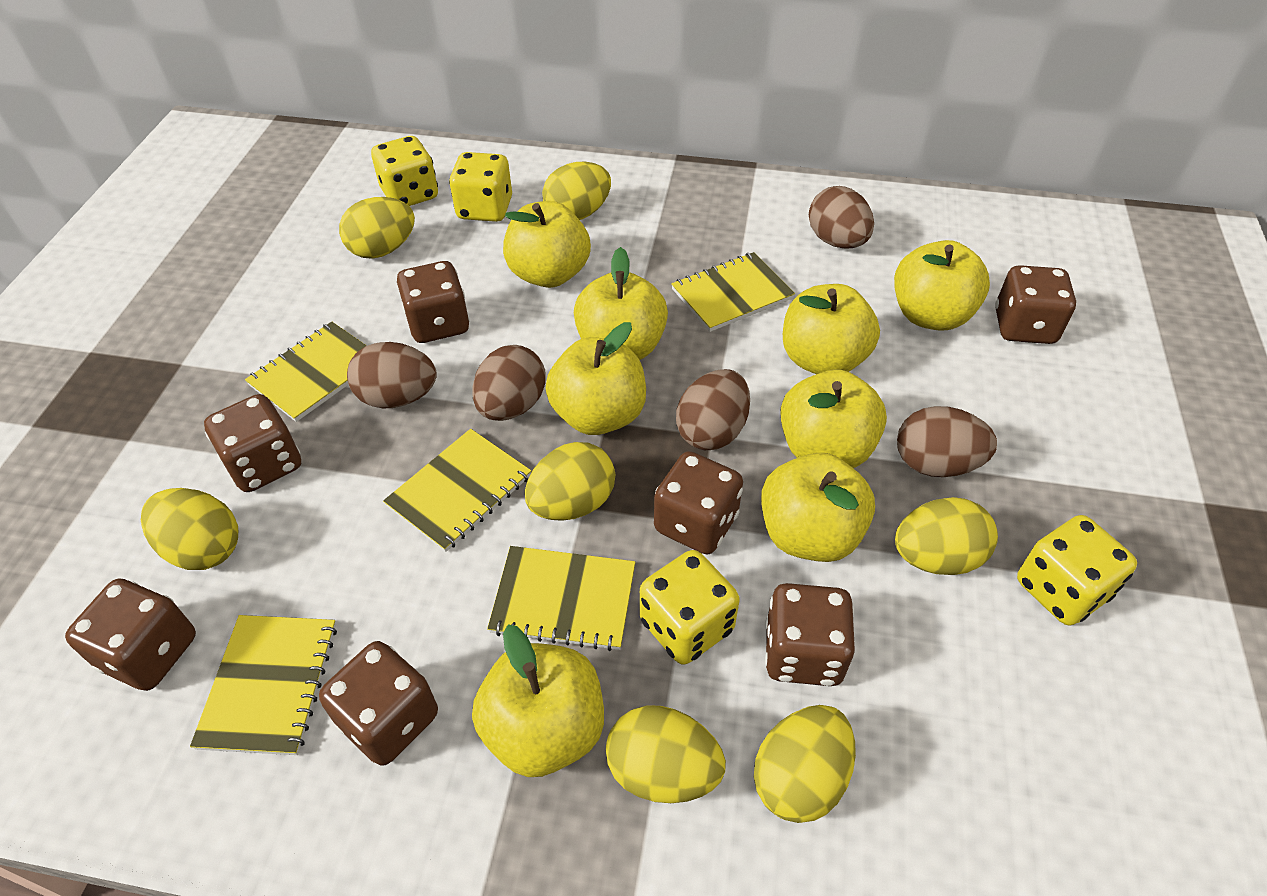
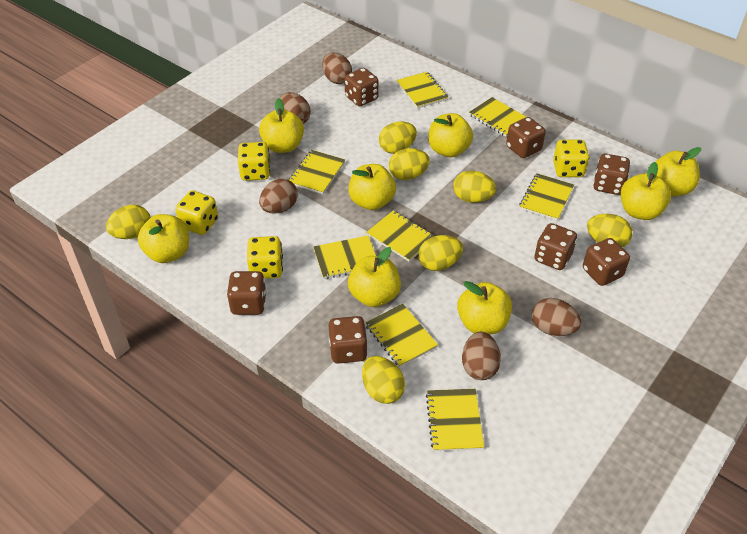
yellow notebook: [190,615,337,755] [245,322,367,422] [383,429,531,552] [487,546,635,651] [671,252,795,332] = 5 -> [289,150,345,194] [313,235,376,279] [365,303,438,367] [366,211,434,262] [397,72,449,109] [426,389,484,451] [469,97,526,137] [519,173,574,221] = 8

